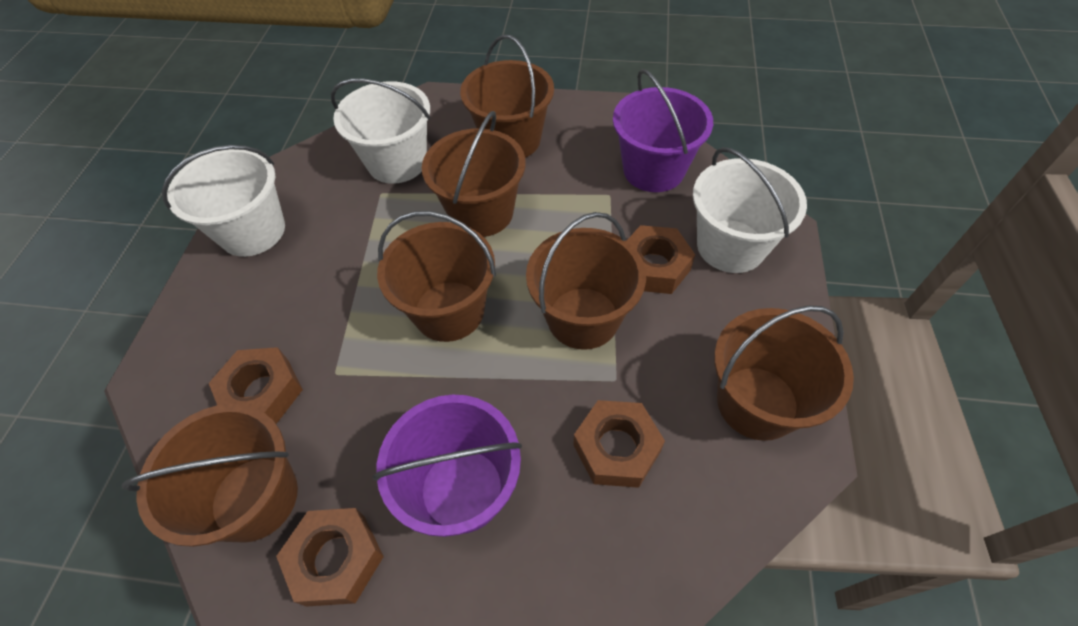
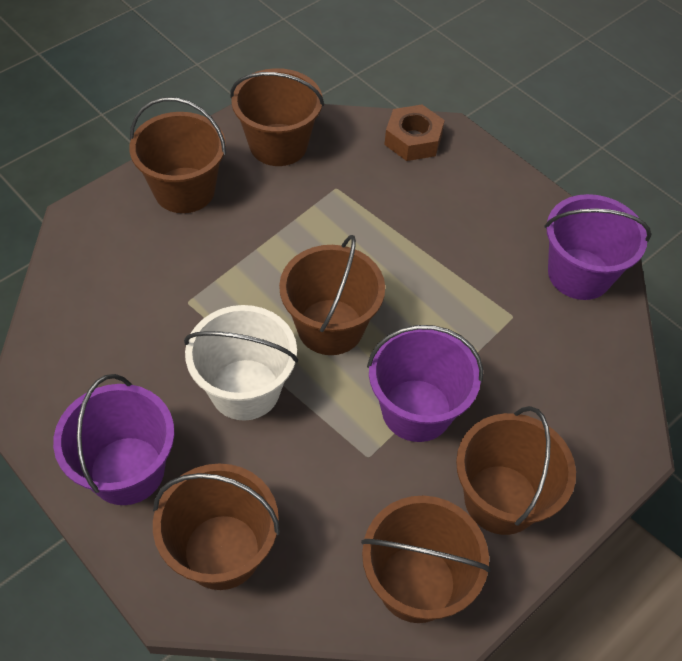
brown nut: [209,347,303,424] [276,508,384,607] [573,400,665,488] [627,225,695,294] = 4 -> [384,105,445,161] = 1
purple bucket: [372,395,522,537] [613,69,713,192] = 2 -> [53,374,175,505] [367,325,483,442] [545,194,651,300] = 3
white bucket: [162,145,285,257] [331,78,430,184] [693,147,807,273] = 3 -> [184,305,298,421] = 1

